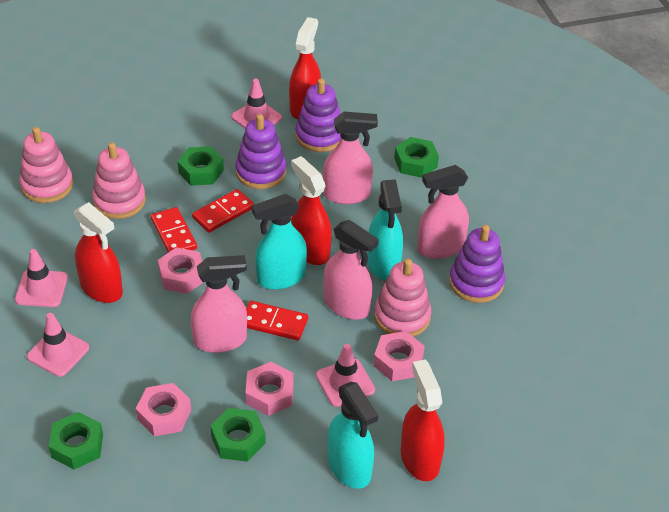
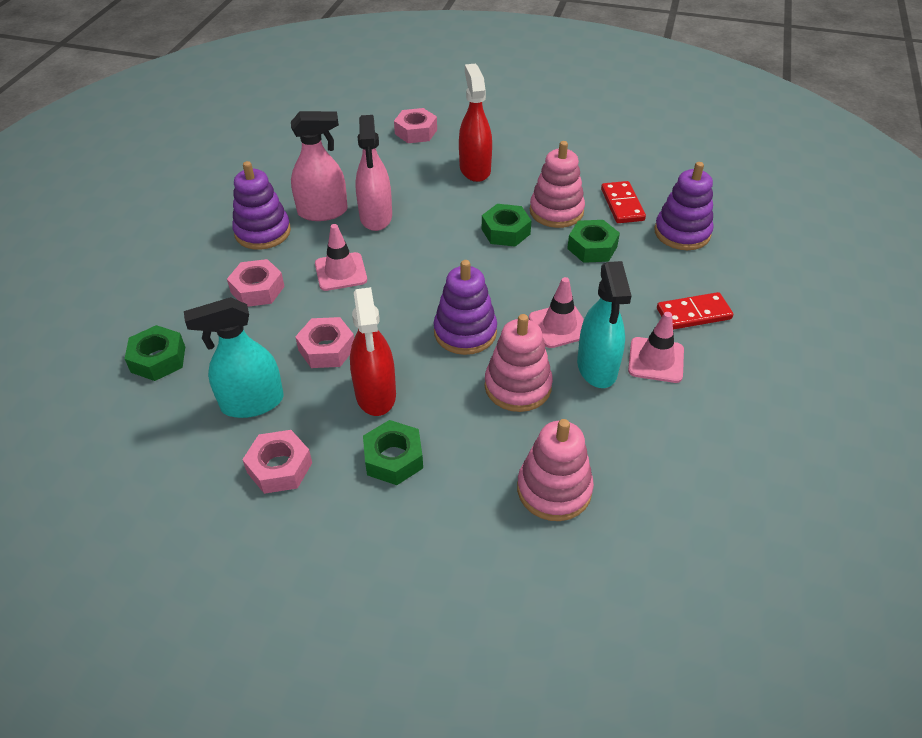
pink spray bottle: [191,255,247,353] [323,112,378,204] [323,220,379,320] [417,165,469,259] = 4 -> [291,111,348,221] [355,115,392,231] = 2
pink traffic cone: [15,249,68,307] [27,313,89,377] [231,79,282,128] [316,344,375,407] = 4 -> [315,224,367,291] [529,277,584,348] [628,312,684,383] = 3
red domino: [151,207,197,253] [192,189,254,233] [246,301,308,341] = 3 -> [601,181,646,223] [657,292,733,330] = 2
red spray bottle: [74,202,123,303] [289,17,321,119] [291,156,332,265] [401,360,445,481] = 4 -> [350,287,396,416] [459,64,492,182] = 2
turquoise spray bottle: [252,194,307,290] [328,382,378,489] [367,179,403,280] = 3 -> [184,297,284,418] [577,261,632,388] = 2

